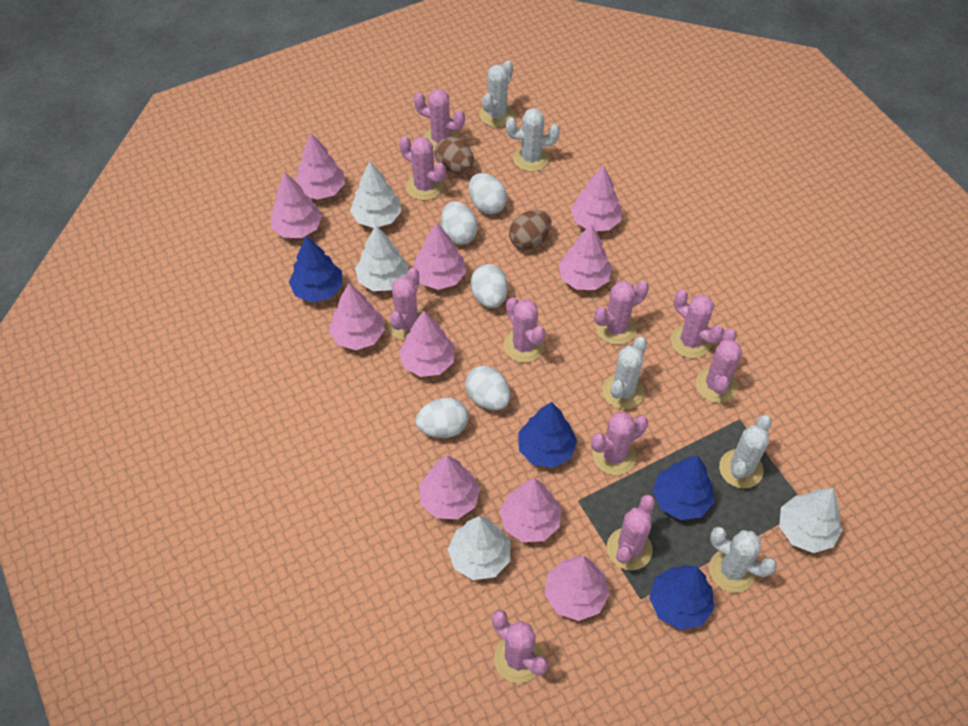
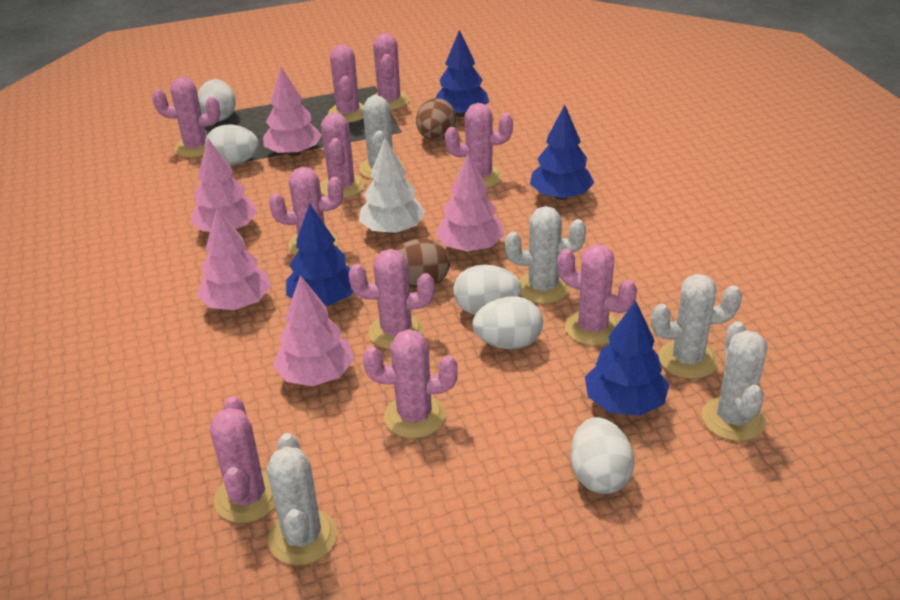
pink tree: [271,172,322,238] [295,133,345,200] [329,283,385,350] [399,311,455,377] [413,223,466,290] [419,455,480,519] [500,478,561,542] [545,557,609,621] [559,224,612,290] [571,165,622,231] = 10 -> [191,138,257,232] [197,208,271,310] [263,67,322,156] [273,275,354,386] [435,153,504,252] = 5
white tree: [350,161,402,228] [355,225,409,291] [448,516,510,580] [779,488,842,553] = 4 -> [359,138,425,234] = 1

